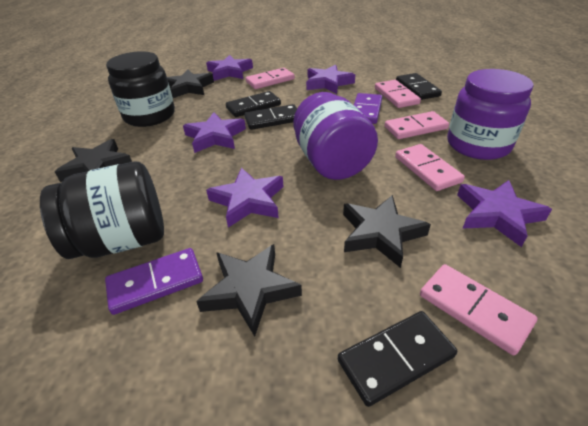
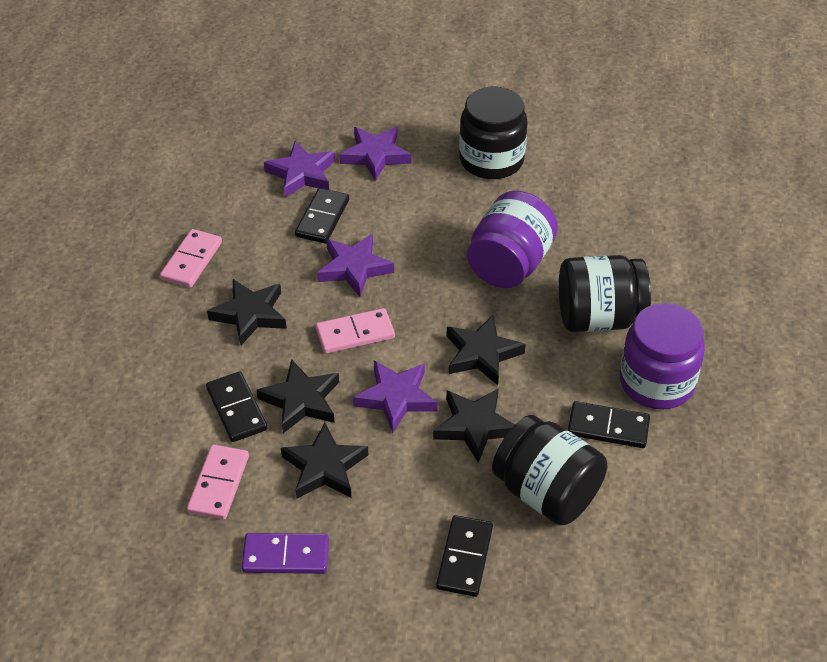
black jar: [40,162,164,259] [106,51,175,127] = 2 -> [459,87,528,179] [492,415,607,525] [559,255,651,332] = 3
black star: [55,139,132,182] [167,70,214,98] [196,244,302,337] [343,195,431,268] = 4 -> [207,279,287,345] [256,359,339,433] [281,423,368,499] [433,388,515,463] [446,315,526,385] = 5
pink domino: [246,68,295,89] [375,80,421,108] [384,111,449,139] [395,144,465,191] [420,264,537,355] = 5 -> [160,229,222,288] [187,445,249,520] [315,308,395,354] = 3
purple domino: [105,248,203,315] [354,93,382,124] = 2 -> [242,533,329,574] = 1
purple star: [183,112,246,153] [206,55,253,81] [206,168,284,228] [306,65,355,94] [457,180,552,247] = 5 -> [264,141,335,197] [317,234,394,297] [339,127,411,181] [353,361,438,433] = 4

